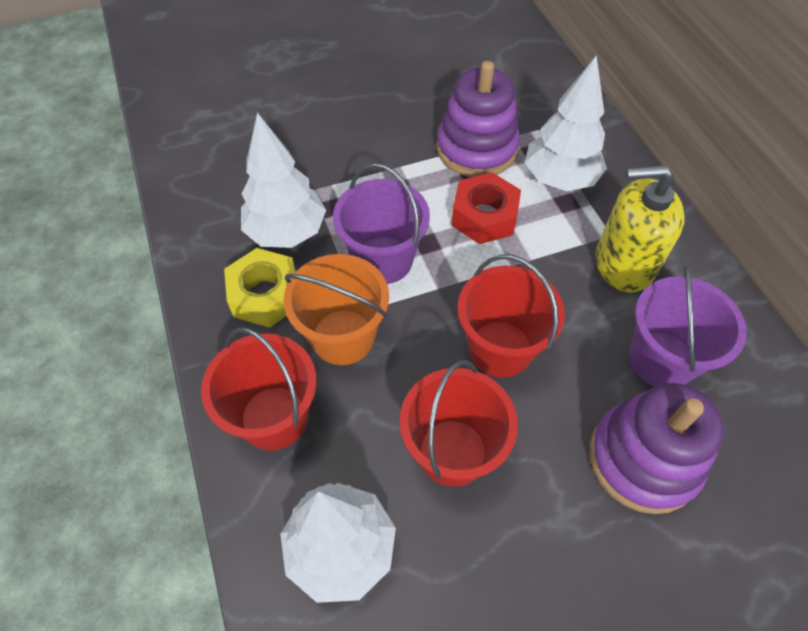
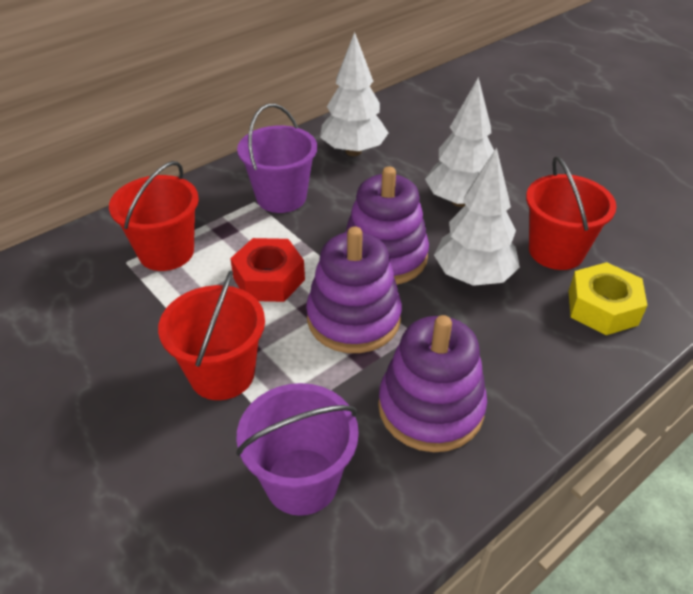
orange bucket: [284,254,389,365] = 1 -> none = 0
purple stacking toy: [436,61,520,177] [589,383,724,514] = 2 -> [306,227,402,353] [345,166,429,285] [378,315,487,452] = 3
yellow soap dispenser: [596,165,685,293] = 1 -> none = 0

